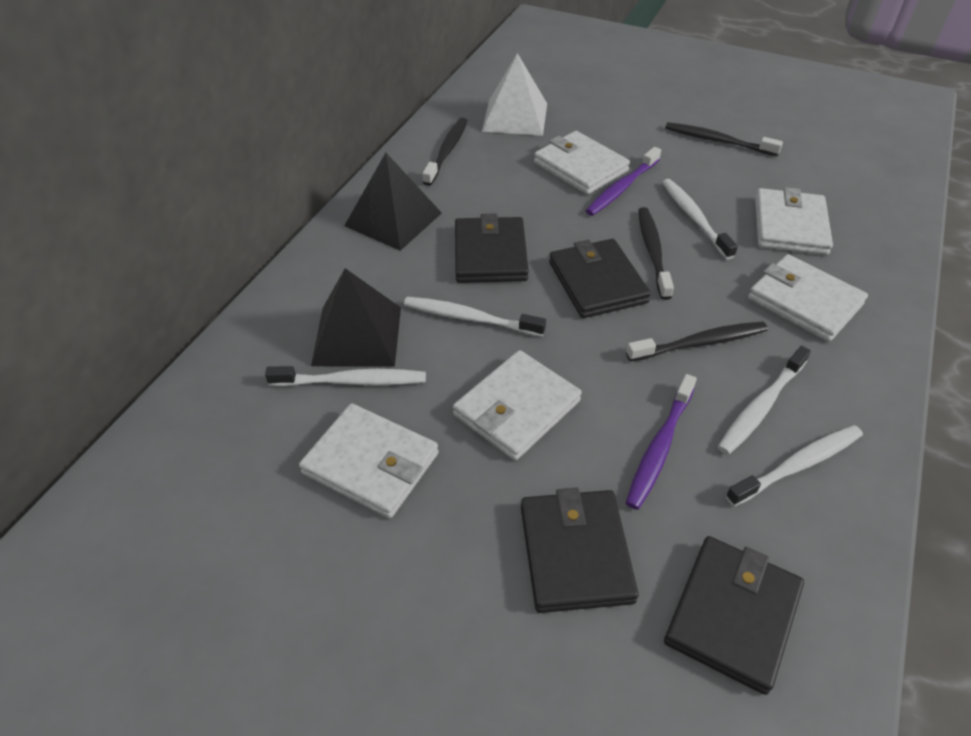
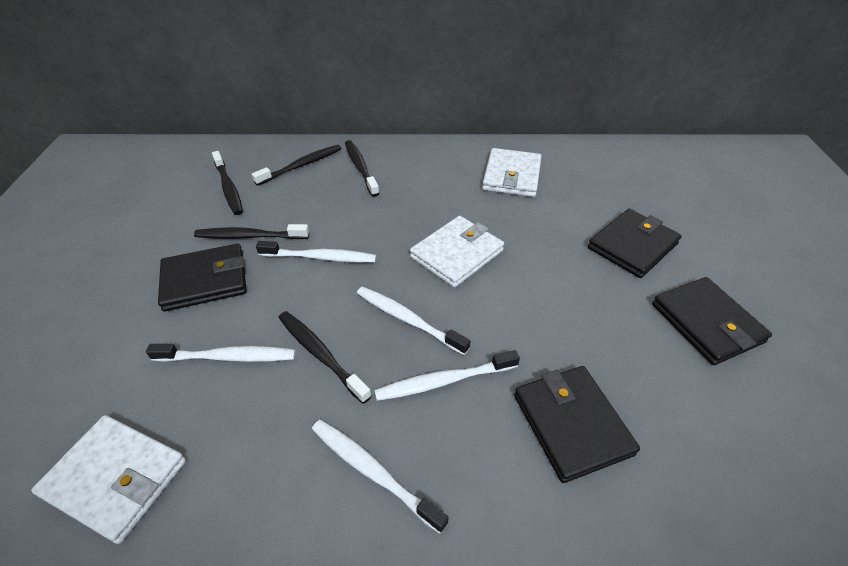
black pyramid: [311,268,401,366] [344,153,442,251] = 2 -> none = 0
black toothbrush: [423,118,468,186] [626,321,768,362] [638,207,674,300] [665,122,783,156] = 4 -> [194,224,309,239] [212,151,243,215] [252,145,342,186] [278,311,372,404] [345,140,379,197] = 5
purple toothbrush: [585,147,661,216] [626,374,697,510] = 2 -> none = 0
white pyramid: [482,53,547,136] = 1 -> none = 0
white wallet: [299,403,439,518] [453,350,582,460] [534,131,630,195] [748,254,868,342] [755,187,833,255] = 5 -> [31,415,186,544] [410,216,504,288] [482,148,542,197] = 3

